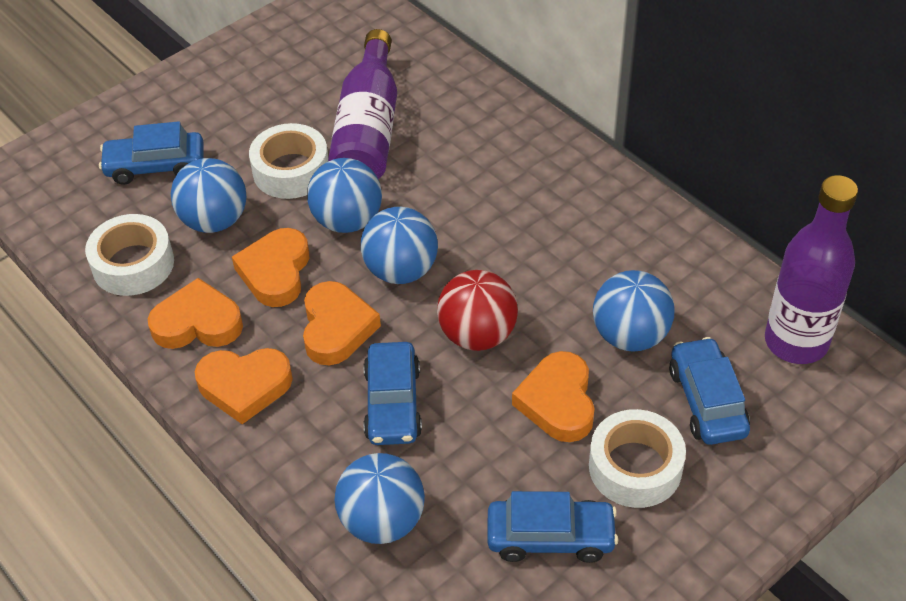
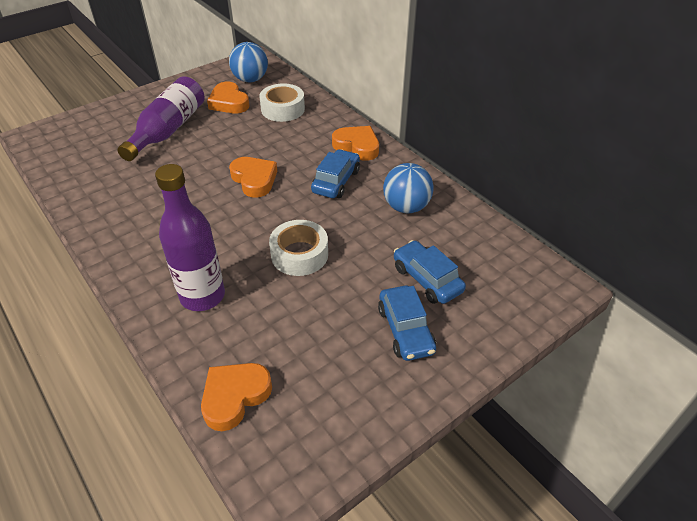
blue ball: [171,158,247,233] [307,158,382,233] [335,453,425,544] [361,207,438,284] [593,270,674,352] = 5 -> [229,42,268,82] [383,163,433,213] = 2
blue car: [99,121,204,185] [363,342,422,445] [487,491,619,563] [669,337,750,445] = 4 -> [311,149,360,198] [378,285,436,361] [394,240,466,304] = 3
orange heart: [148,278,243,349] [195,348,293,424] [232,228,309,307] [303,281,381,365] [512,351,595,442] = 5 -> [201,363,272,431] [207,82,250,113] [229,157,277,197] [332,126,379,161] = 4
red ball: [437,270,518,351] = 1 -> none = 0
white tape: [85,214,174,296] [249,123,328,199] [589,409,686,508] = 3 -> [259,83,305,122] [269,220,328,276] = 2

